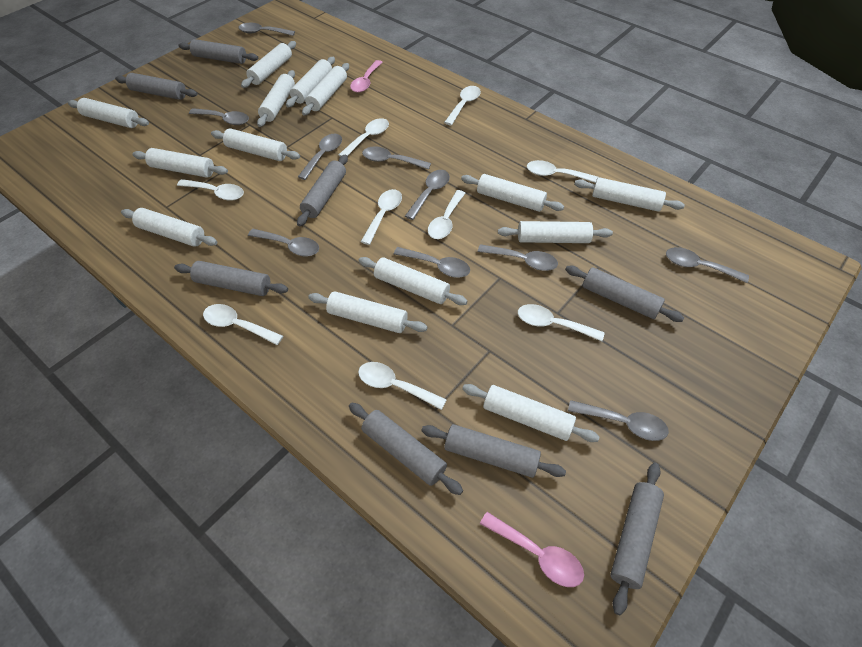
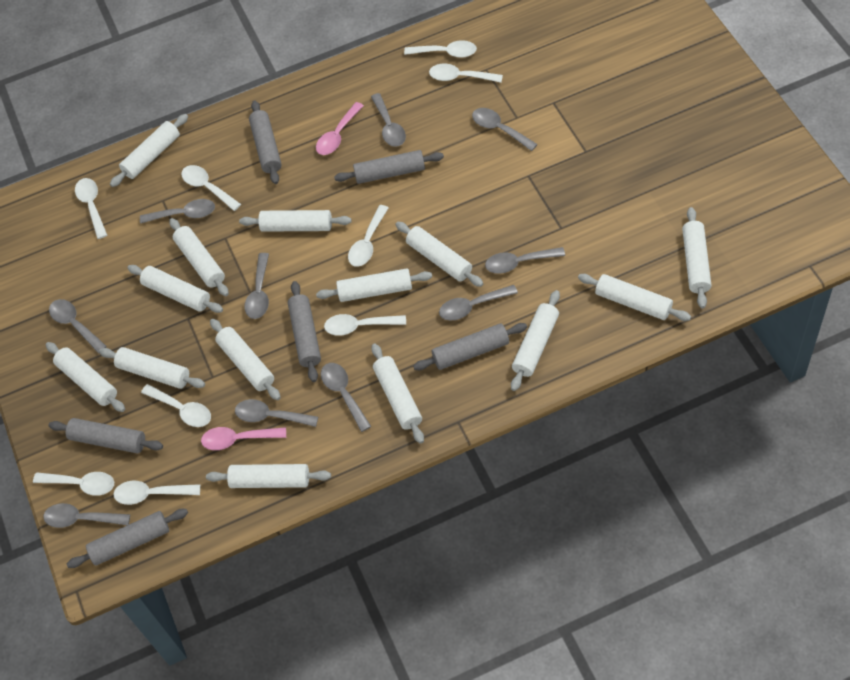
grey rolling pin: [115,73,198,100] [174,261,288,296] [179,39,258,64] [297,154,348,227] [349,403,463,495] [421,424,566,478] [565,266,684,322] [610,463,664,615] = 8 -> [48,418,163,453] [67,509,188,568] [249,100,282,184] [288,281,321,382] [334,150,444,184] [413,323,527,370] = 6

